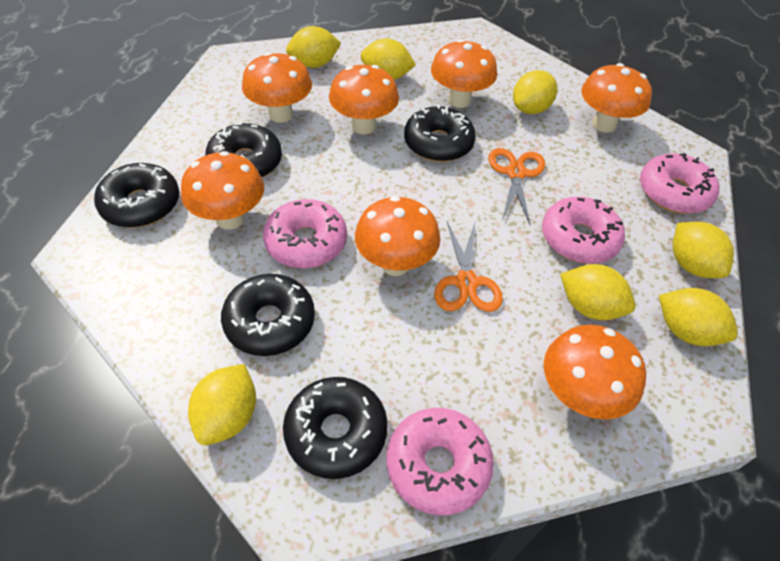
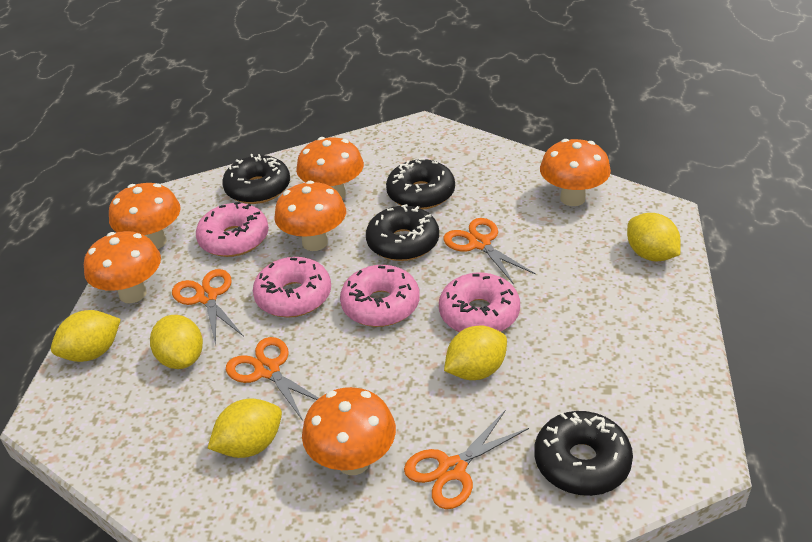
black donut: [94,163,179,228] [205,122,282,177] [221,274,315,356] [283,377,388,479] [404,104,476,162] = 5 -> [222,154,290,204] [366,204,439,261] [386,158,455,210] [534,411,633,496] = 4
orange mushroom: [181,151,264,230] [242,52,312,123] [329,65,399,134] [355,196,440,276] [431,39,497,108] [544,325,646,419] [581,63,652,133] = 7 -> [84,231,161,303] [109,183,181,249] [274,181,346,251] [296,137,364,200] [302,387,396,475] [540,139,611,206] = 6
orange scissors: [434,222,503,312] [488,148,545,224] = 2 -> [172,269,244,346] [226,337,318,421] [404,411,529,509] [443,218,536,285] = 4
yellow lemon: [188,364,256,445] [286,26,341,68] [360,38,416,80] [513,70,558,114] [560,264,636,320] [659,288,738,346] [673,222,734,278] = 7 -> [51,310,121,362] [150,315,203,369] [207,399,282,458] [444,326,507,380] [627,213,681,261] = 5

